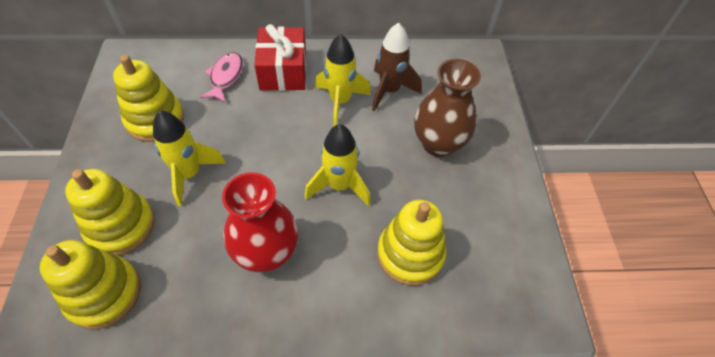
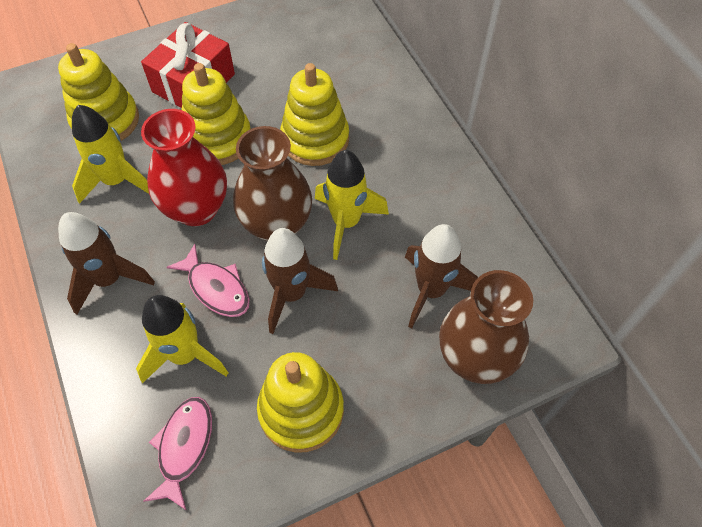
brown rocket: [372,23,422,111] = 1 -> [58,212,155,315] [262,228,338,334] [405,224,478,329] = 3
brown vase: [414,59,481,157] = 1 -> [233,126,312,242] [439,270,533,384] = 2
pink fish: [200,52,243,103] = 1 -> [143,397,212,511] [166,244,250,317] = 2

